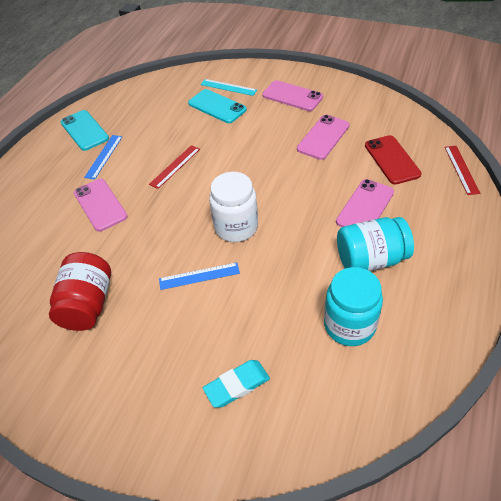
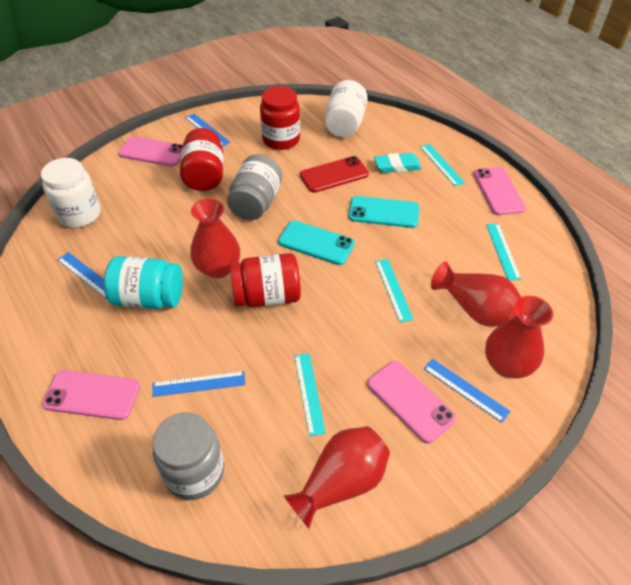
blue ruler: [84,135,122,180] [159,262,240,290] = 2 -> [57,252,107,299] [152,371,245,397] [185,114,231,147] [423,359,511,423] = 4
grey jar: none = 0 -> [153,412,224,500] [227,154,282,220] = 2
red jar: [49,252,111,331] = 1 -> [180,128,223,191] [230,253,301,307] [260,86,300,150] = 3
red ruler: [149,145,200,189] [445,146,480,195] = 2 -> none = 0
red vase: none = 0 -> [190,198,240,279] [283,426,390,529] [431,262,521,327] [485,296,553,378] = 4
turquoise jar: [324,267,383,346] [337,217,414,271] = 2 -> [104,256,183,309] = 1
turquoise ruler: [201,79,257,96] = 1 -> [294,353,326,436] [375,259,414,322] [420,144,465,186] [486,224,521,280] = 4
white jar: [209,172,258,242] = 1 -> [41,158,101,228] [325,80,368,137] = 2

